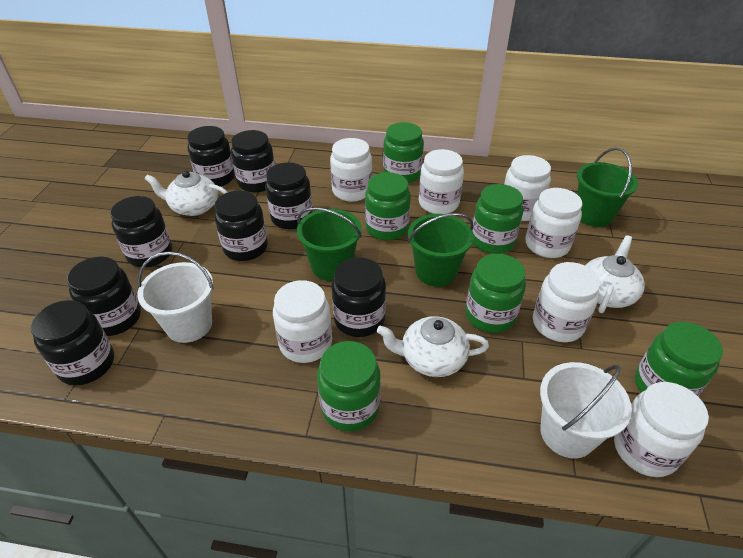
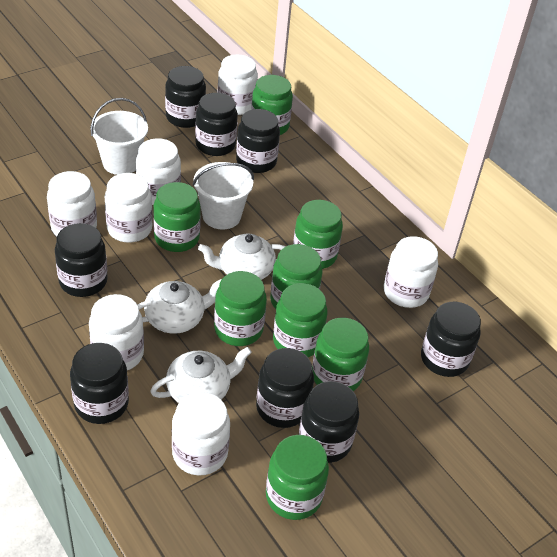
green bucket: [297,207,362,281] [408,213,474,287] [577,148,638,227] = 3 -> none = 0
green jar: [317,341,381,431] [365,172,411,241] [383,122,424,183] [466,254,526,333] [472,184,523,254] [635,322,723,396] = 6 -> [153,182,201,252] [214,271,267,346] [251,75,293,135] [266,435,329,520] [270,244,323,309] [273,283,328,357] [293,200,343,269] [312,318,369,391] = 8

